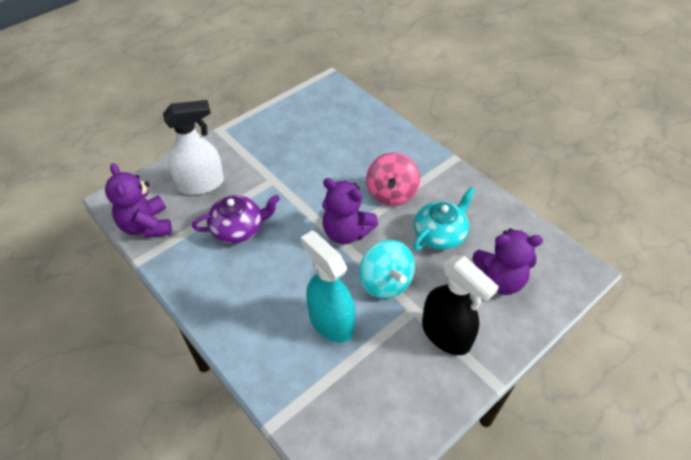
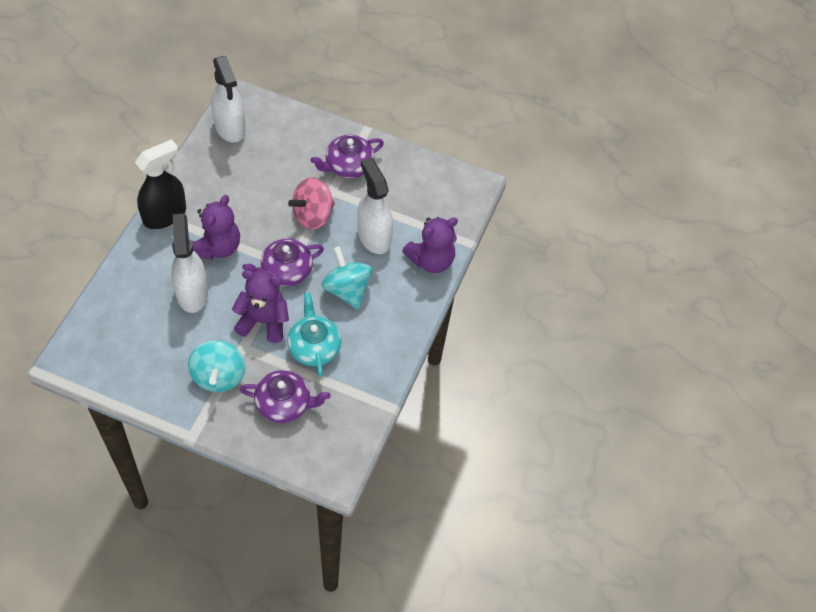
purple teapot: [192,195,280,243] = 1 -> [240,370,331,423] [242,239,324,286] [310,135,384,178] = 3
turquoise spinning top: [359,240,415,299] = 1 -> [188,340,245,392] [321,246,373,309] = 2
turquoise spray bottle: [301,231,356,343] = 1 -> none = 0
white spray bottle: [163,100,224,195] = 1 -> [171,214,208,313] [211,56,246,143] [357,157,393,254] = 3

